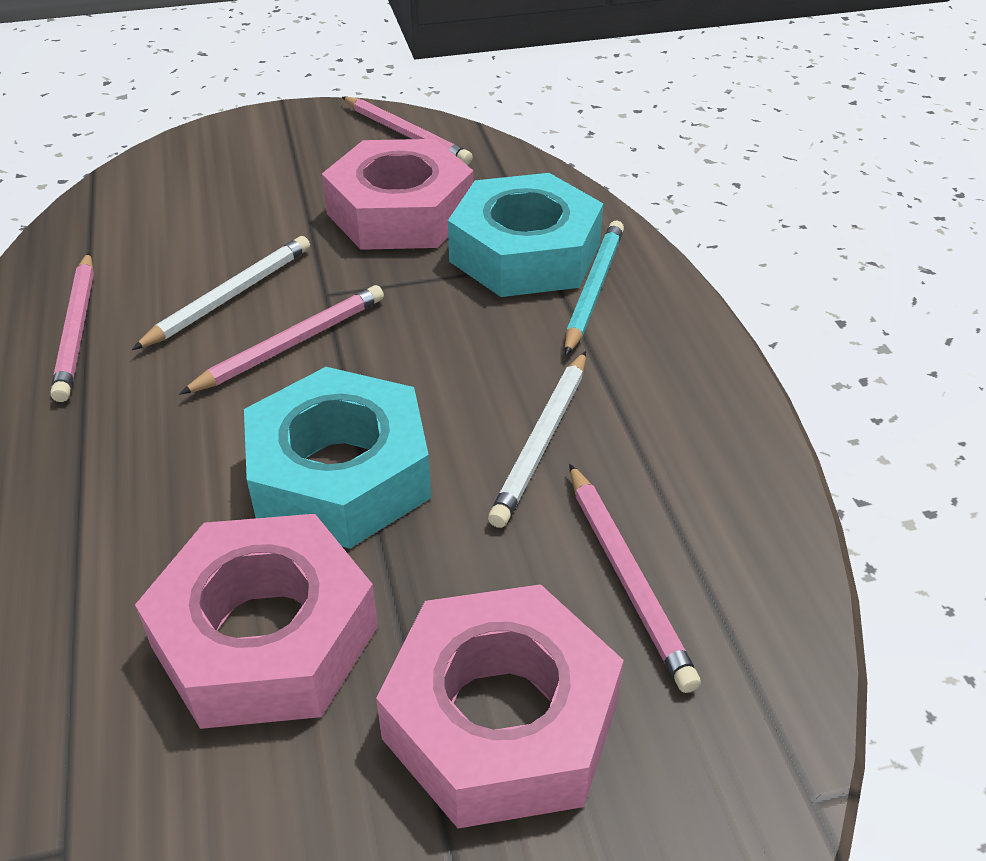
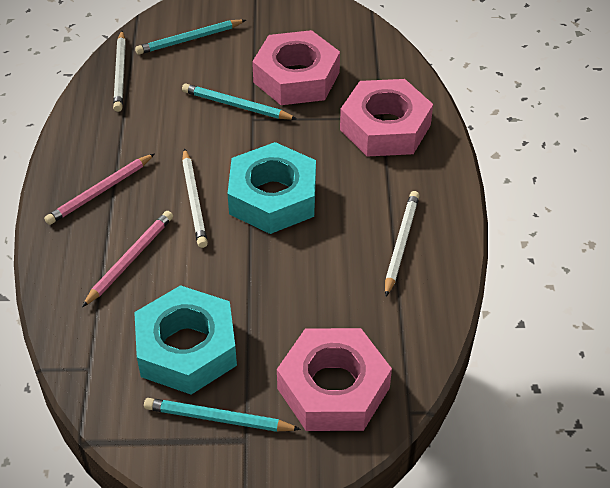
pink pencil: [50,252,94,402] [179,285,384,395] [342,97,473,165] [569,464,701,693] = 4 -> [44,153,155,225] [82,211,173,307] = 2
turquoise pencil: [565,221,624,356] = 1 -> [135,20,246,55] [144,398,301,432] [182,83,297,120] = 3
white pencil: [132,236,310,350] [488,351,586,528] = 2 -> [113,31,126,112] [182,148,208,248] [385,191,419,297] = 3

